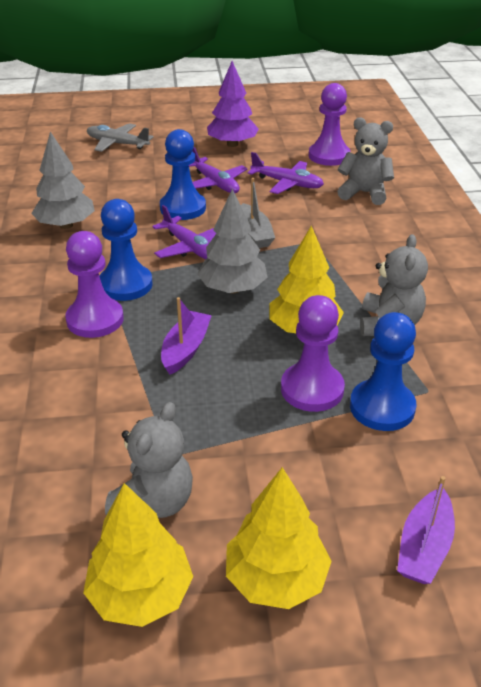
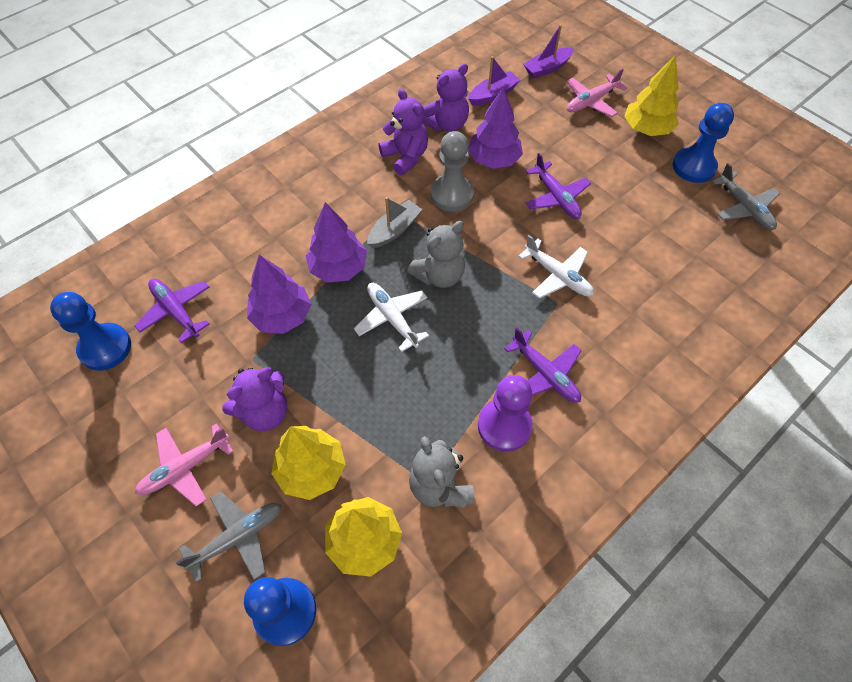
grey pawn: none = 0 -> [430,131,474,212] = 1
grey plane: [87,123,154,152] = 1 -> [176,491,281,583] [712,163,780,230] = 2
grey teddy bear: [105,402,193,518] [337,117,394,205] [360,234,428,336] = 3 -> [407,221,465,288] [409,436,475,508] = 2
grey tree: [31,131,95,229] [197,189,268,294] = 2 -> none = 0
pink plane: none = 0 -> [135,423,234,506] [567,68,627,117] = 2
purple pawn: [65,231,124,338] [281,295,345,412] [309,83,350,166] = 3 -> [478,375,533,452] = 1
purple teddy bear: none = 0 -> [222,367,287,431] [379,89,428,176] [423,63,469,132] = 3
purple tree: [207,61,259,147] = 1 -> [247,255,311,334] [306,202,367,283] [468,88,523,169] = 3
white plane: none = 0 -> [354,283,429,352] [518,235,594,299] = 2

